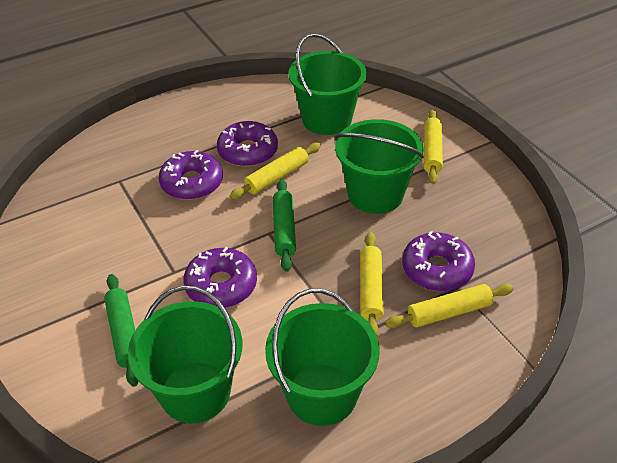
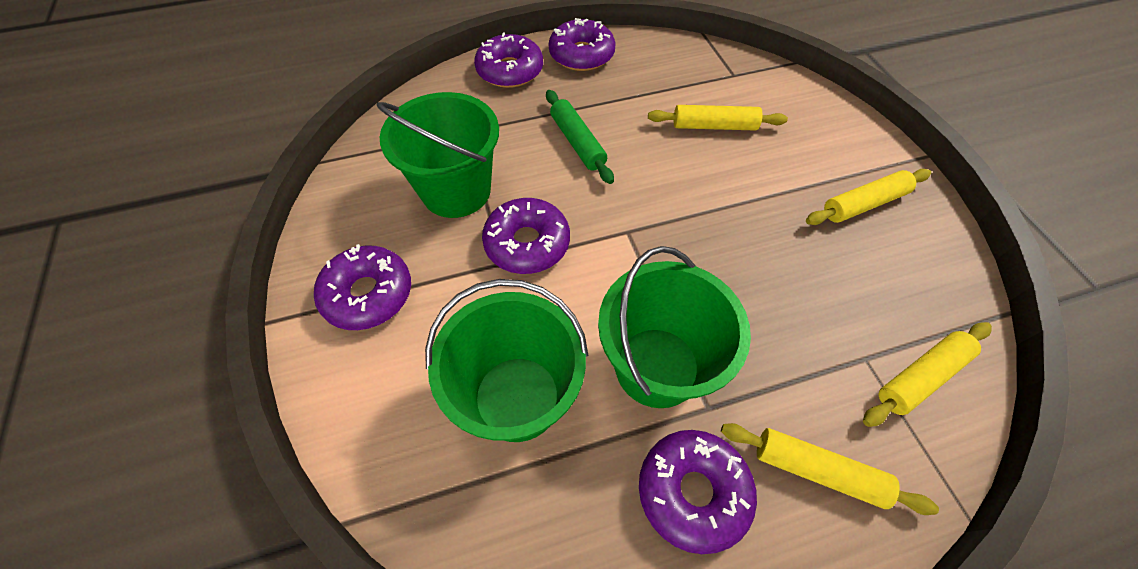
green bucket: [128,286,243,423] [265,289,380,426] [288,33,367,135] [335,119,424,214] = 4 -> [377,92,499,218] [425,279,589,442] [598,246,751,408] = 3
green rolling pin: [104,274,139,387] [273,179,296,272] = 2 -> [546,90,614,184] = 1
purple donut: [159,150,223,200] [183,247,257,308] [217,121,278,167] [402,231,475,291] = 4 -> [314,244,411,330] [474,33,543,88] [482,198,570,274] [549,18,616,71] [639,430,757,554] = 5

